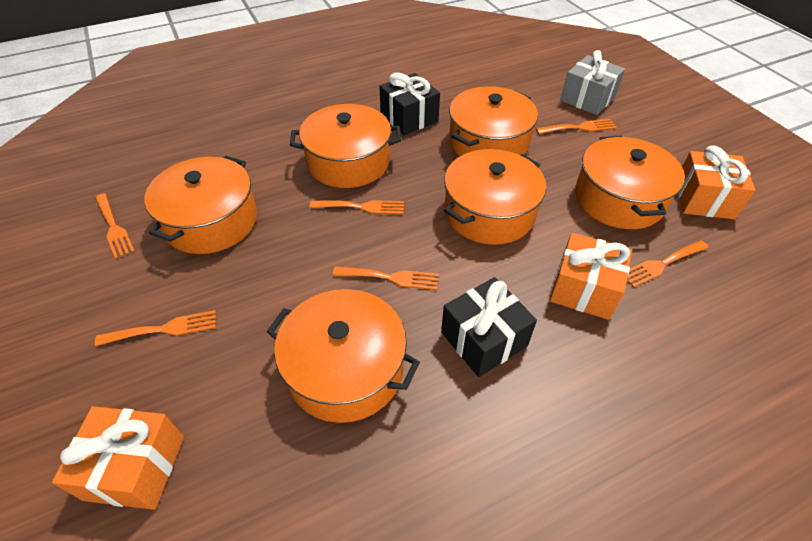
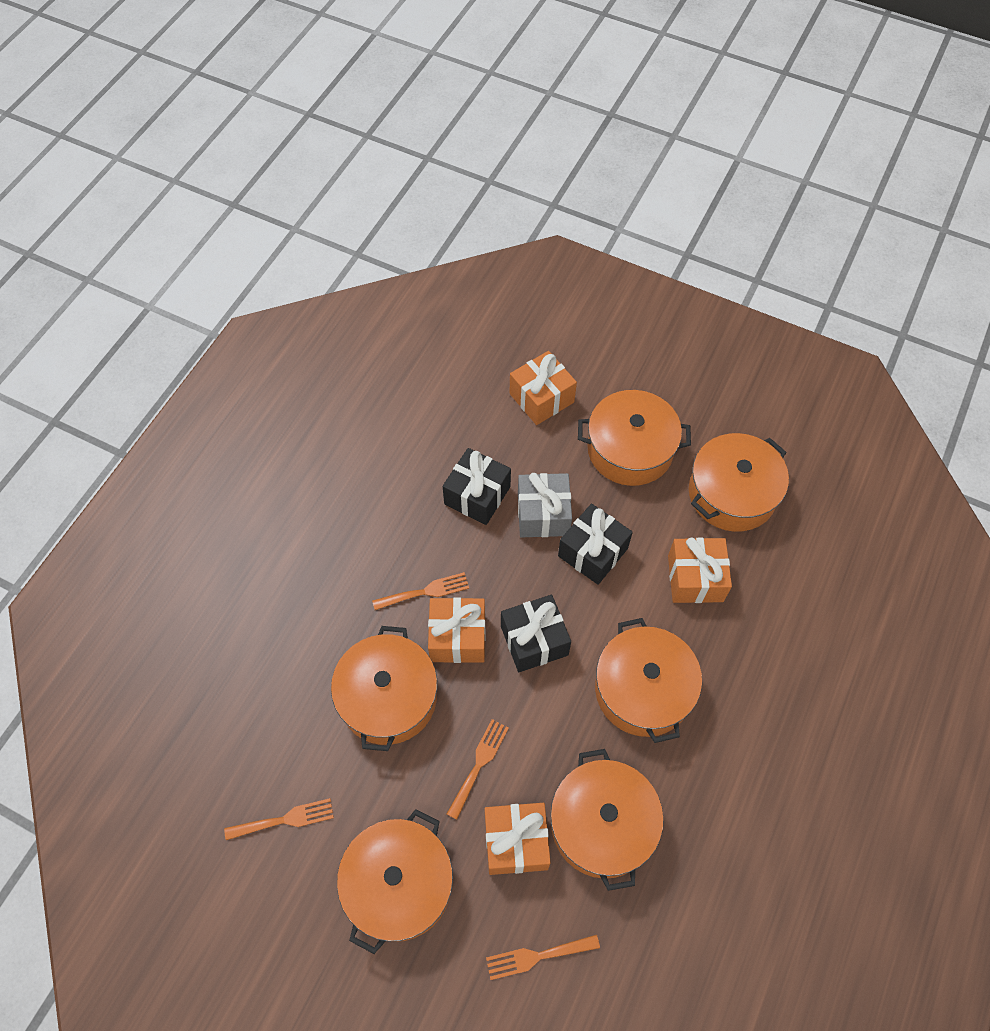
black gift: [379,73,440,135] [441,277,537,377] = 2 -> [443,448,511,525] [501,595,571,672] [558,503,633,585] = 3
orange fork: [95,193,135,259] [95,310,216,346] [310,200,404,215] [333,267,439,290] [536,119,617,134] [627,240,709,287] = 6 -> [224,798,334,840] [372,572,469,610] [447,719,509,820] [486,934,600,980] = 4
orange gift: [52,406,184,510] [550,233,632,320] [678,146,755,219] = 3 -> [428,597,486,663] [485,803,551,875] [509,351,577,425] [668,538,732,603] = 4

